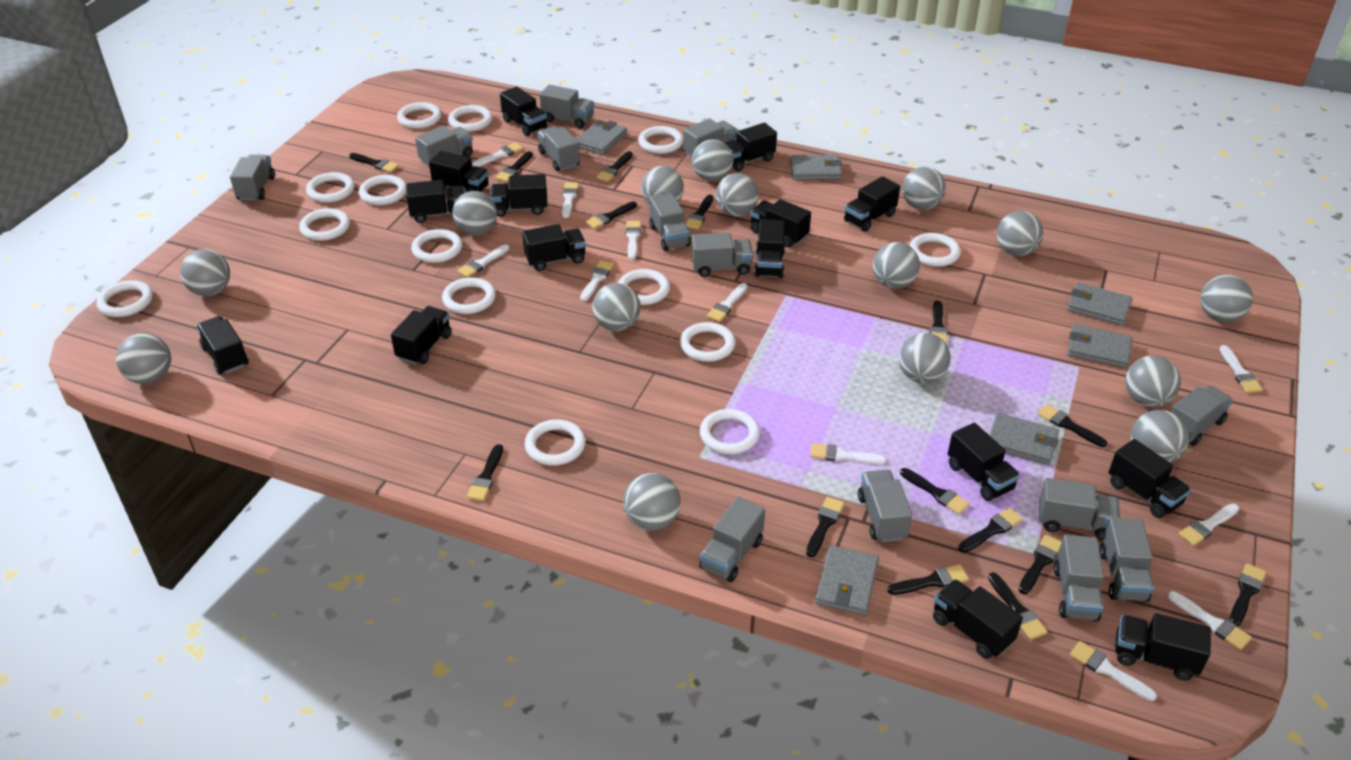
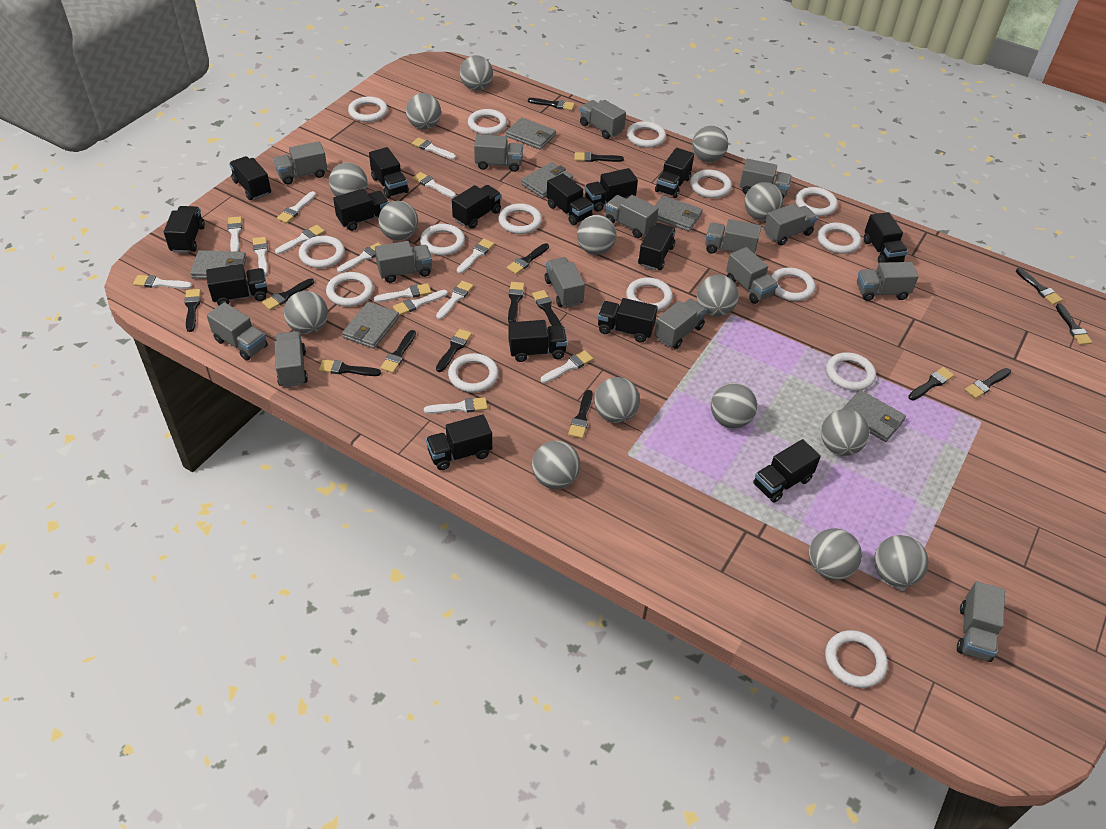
grey truck: [230,155,275,200] [415,125,473,168] [537,126,580,171] [540,85,594,128] [649,192,691,251] [683,119,737,157] [692,233,753,277] [699,497,765,582] [858,470,912,542] [1039,478,1120,540] [1054,535,1104,621] [1100,518,1154,602] [1171,385,1233,446] = 13 -> [207,302,268,361] [274,141,327,185] [275,331,308,387] [375,241,432,283] [474,134,523,172] [545,257,585,308] [580,100,626,139] [605,195,659,238] [654,299,707,349] [705,219,761,254] [726,247,778,304] [740,159,792,199] [764,204,818,245] [857,262,919,301] [957,581,1005,662] = 15
white brush: [457,245,509,278] [472,142,523,167] [562,182,579,218] [580,260,614,301] [626,221,641,259] [707,283,748,322] [810,443,886,464] [1070,641,1157,701] [1168,591,1252,650] [1178,503,1239,546] [1219,345,1263,393] = 11 -> [133,275,192,289] [228,217,242,252] [253,237,268,275] [275,225,325,254] [277,191,316,223] [337,242,381,273] [374,283,432,302] [393,290,448,316] [412,137,456,159] [413,172,456,198] [424,397,488,414] [436,281,474,319] [457,239,494,274] [541,350,593,383] = 14
white ring: [97,280,153,317] [299,208,350,241] [306,172,355,203] [359,175,406,205] [397,102,441,129] [411,229,462,263] [442,277,496,314] [448,105,493,132] [525,419,586,466] [618,269,670,305] [638,126,684,154] [680,322,735,362] [700,409,760,454] [909,233,961,267] = 14 -> [299,236,345,268] [326,272,374,307] [348,96,388,122] [420,224,465,256] [448,353,499,392] [468,109,507,135] [498,203,542,234] [626,277,673,311] [627,121,666,148] [690,169,732,198] [771,267,815,301] [795,187,838,216] [817,223,861,254] [825,630,888,688] [826,352,876,391] = 15

